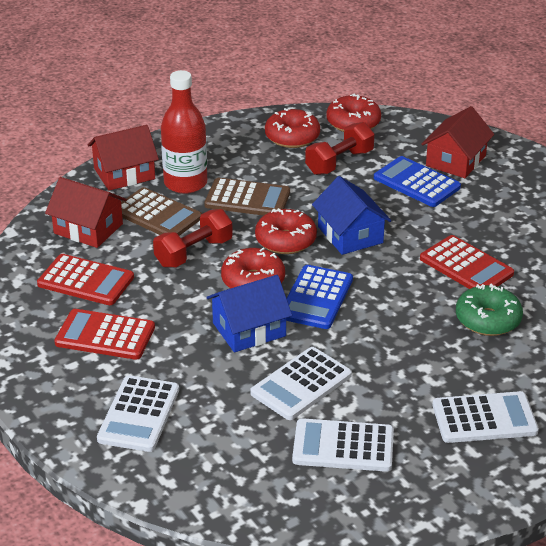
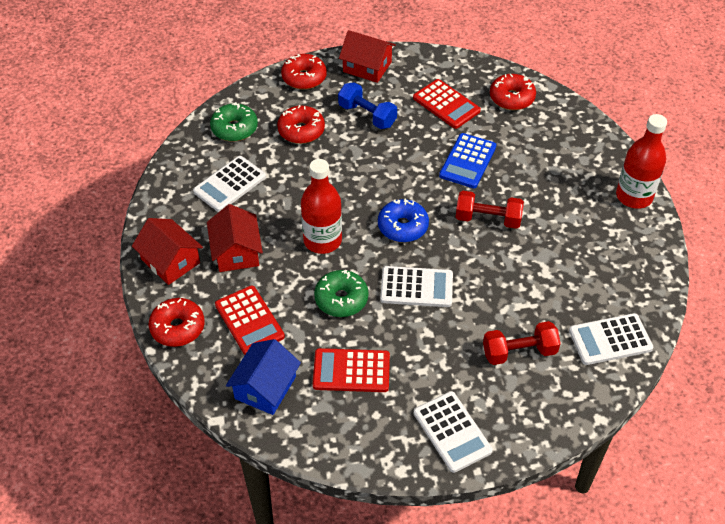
blue calculator: [286,265,353,329] [374,156,461,207] = 2 -> [439,133,496,188] = 1
blue donut: none = 0 -> [378,198,429,242] = 1
blue dumbbell: none = 0 -> [338,82,397,129] = 1
blue house: [206,275,292,353] [312,176,391,255] = 2 -> [226,339,301,415] = 1
brown calculator: [121,187,202,236] [204,178,290,216] = 2 -> none = 0
green donut: [456,283,523,336] = 1 -> [210,102,258,141] [314,270,368,317] = 2
red bottle: [161,70,207,194] = 1 -> [301,159,342,254] [616,114,667,209] = 2

